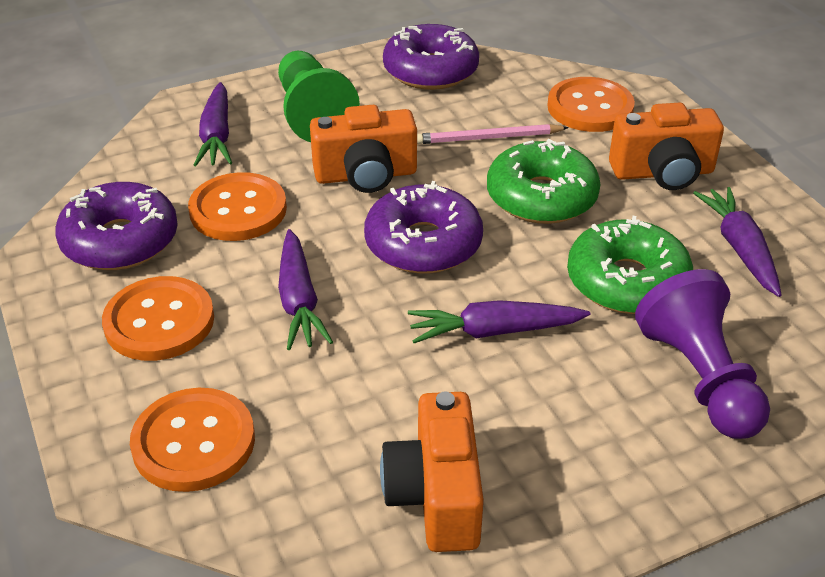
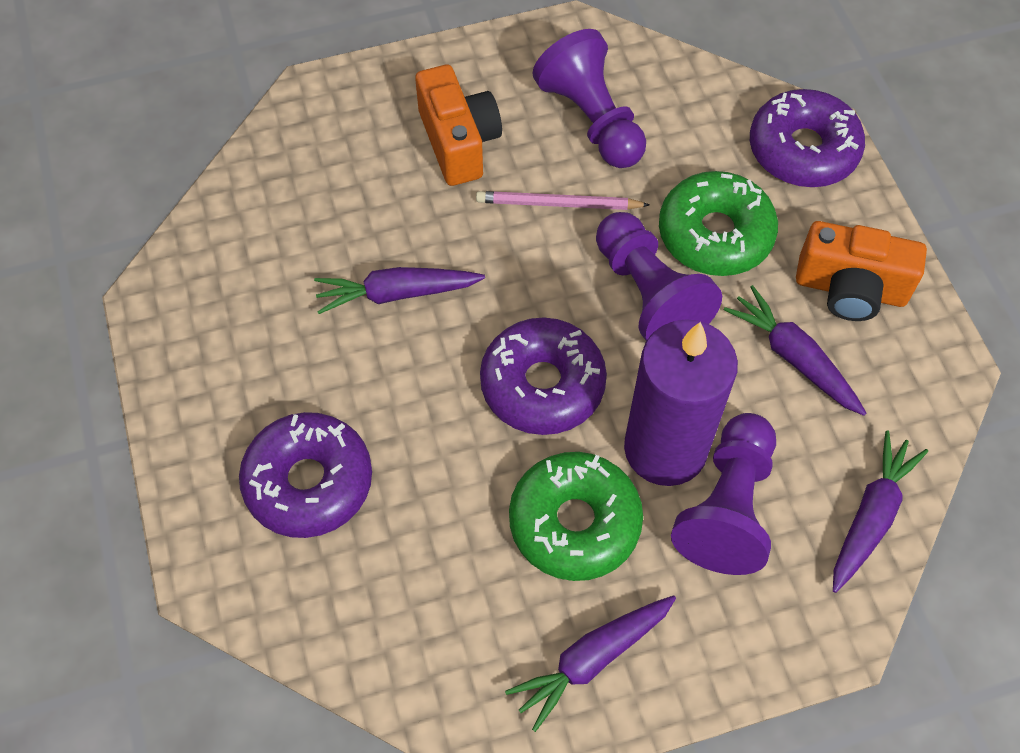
green pawn: [278,51,360,142] = 1 -> none = 0
orange button: [102,276,214,361] [130,388,255,492] [188,172,287,241] [547,77,635,132] = 4 -> none = 0
orange camera: [310,105,417,193] [380,392,484,552] [609,103,724,190] = 3 -> [415,65,502,186] [796,221,927,321] = 2
purple candle: none = 0 -> [624,319,738,486] = 1
purple pawn: [635,269,770,439] = 1 -> [532,29,646,168] [596,212,722,341] [671,413,776,575] = 3

